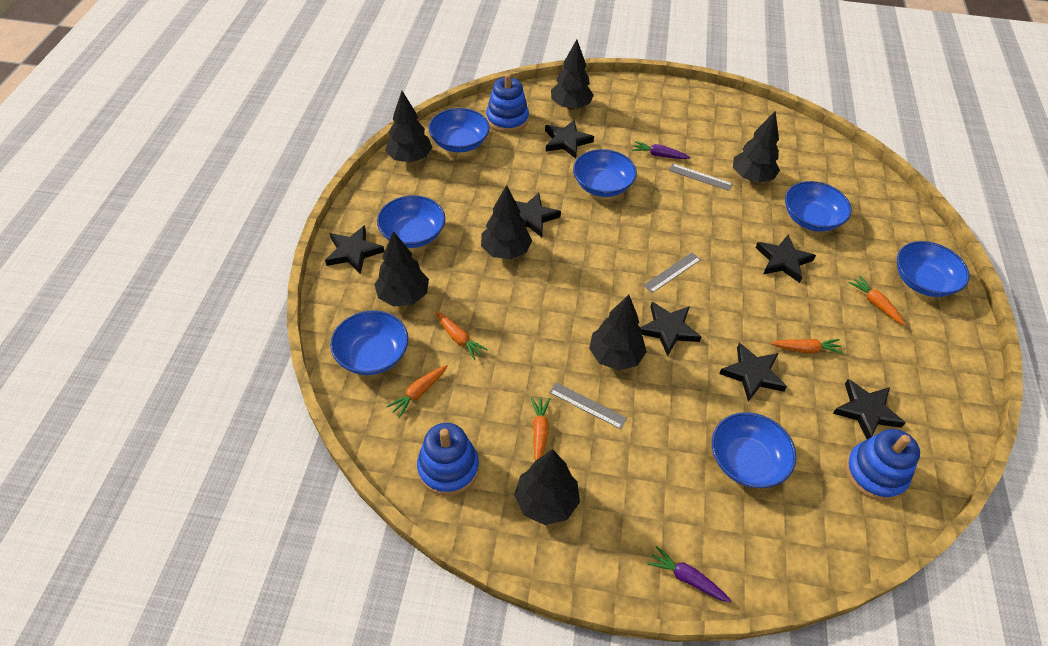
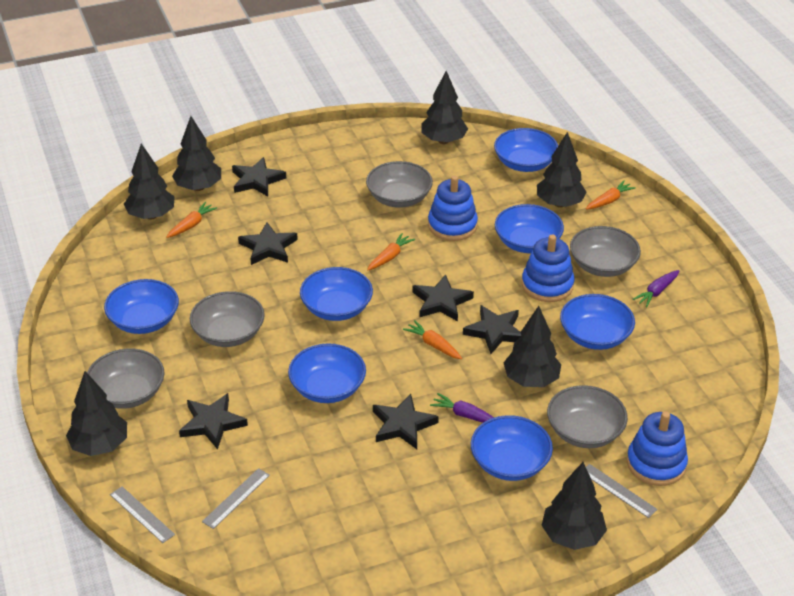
black star: [325,225,384,274] [515,193,561,237] [545,120,594,158] [640,302,701,356] [719,343,787,402] [756,234,816,283] [833,379,905,439] = 7 -> [179,393,248,450] [232,157,286,197] [238,222,298,265] [373,394,439,449] [412,274,474,321] [463,305,521,354] = 6
grey bowl: none = 0 -> [87,348,165,409] [190,291,265,347] [366,161,433,208] [547,385,628,448] [570,226,641,277] = 5
orange carrot: [386,365,447,418] [435,312,488,360] [531,397,550,461] [771,339,843,354] [849,276,906,325] = 5 -> [167,202,217,238] [367,233,415,270] [403,320,462,359] [586,180,636,210] = 4

